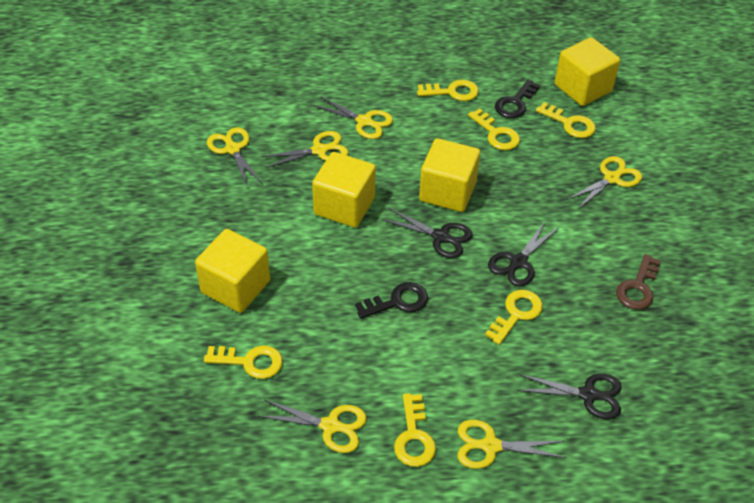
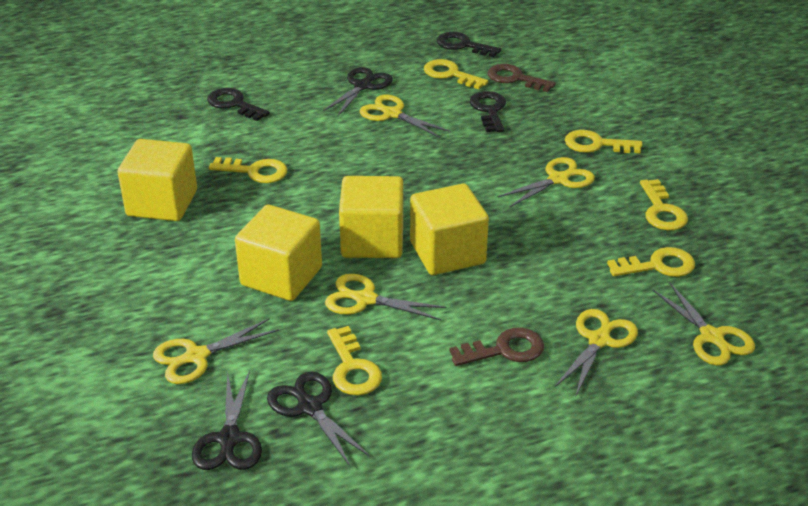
black key: [355,282,428,319] [495,80,540,118] = 2 -> [207,88,270,121] [437,32,501,57] [469,91,506,132] = 3
brown key: [616,254,661,310] = 1 -> [449,328,544,366] [487,64,556,92] = 2

